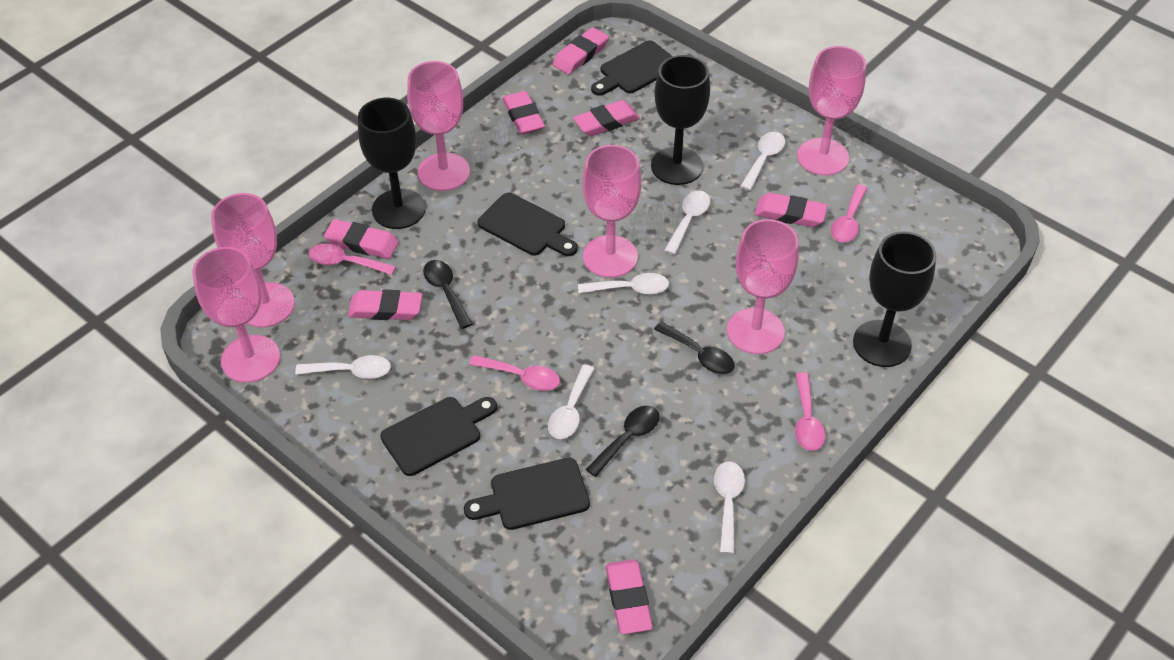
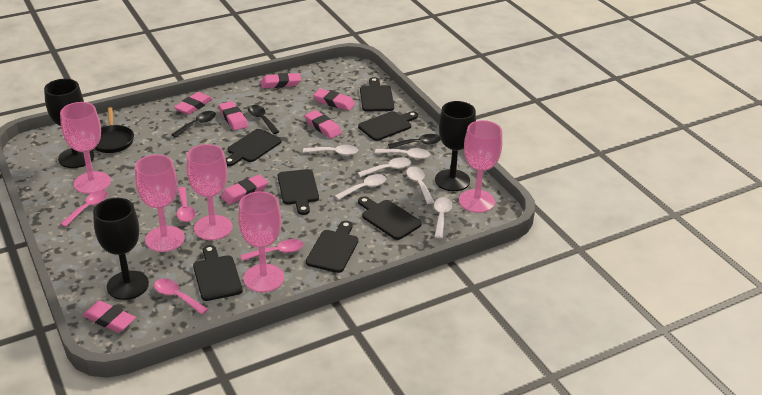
black cutting board: [380,397,497,476] [464,458,590,530] [478,193,578,256] [591,41,672,96] = 4 -> [193,245,243,301] [225,129,282,166] [278,169,319,215] [306,221,358,273] [358,111,418,141] [358,196,422,240] [360,77,394,112] = 7
black pan: none = 0 -> [94,107,134,153] = 1
pink goblet: [193,247,280,383] [211,193,295,328] [407,61,470,191] [583,145,641,278] [727,219,799,354] [797,46,866,176] = 6 -> [60,102,111,194] [135,154,185,252] [187,144,232,240] [238,191,284,292] [459,120,502,213] = 5

